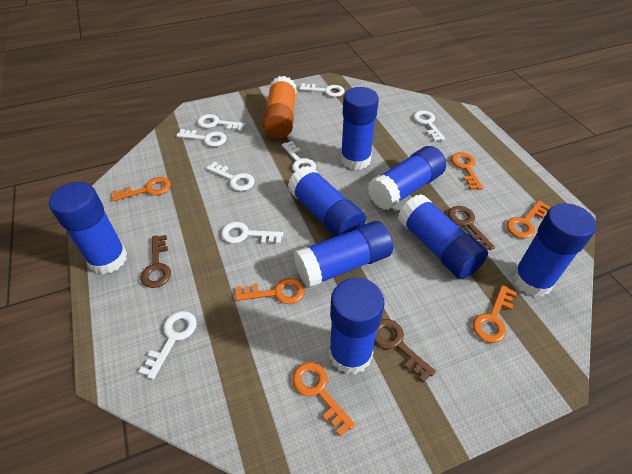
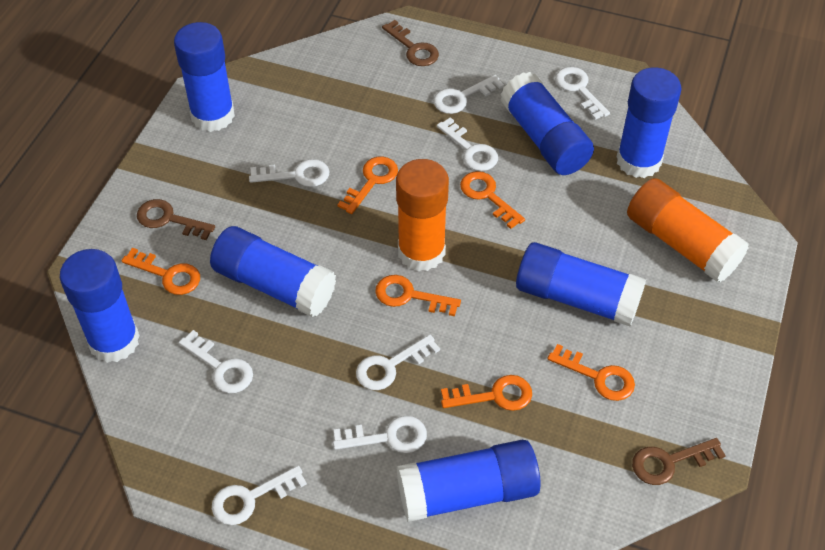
blue glue stick: [49,182,127,274] [288,166,366,237] [294,221,393,288] [329,278,384,374] [340,87,379,170] [368,146,446,210] [398,194,488,279] [512,203,596,297] = 8 -> [60,249,140,363] [174,22,235,132] [210,226,336,317] [397,440,541,522] [500,72,594,175] [516,242,646,326] [617,67,681,178] = 7
orange glue stick: [262,76,297,138] = 1 -> [396,159,449,271] [627,178,749,283] = 2

